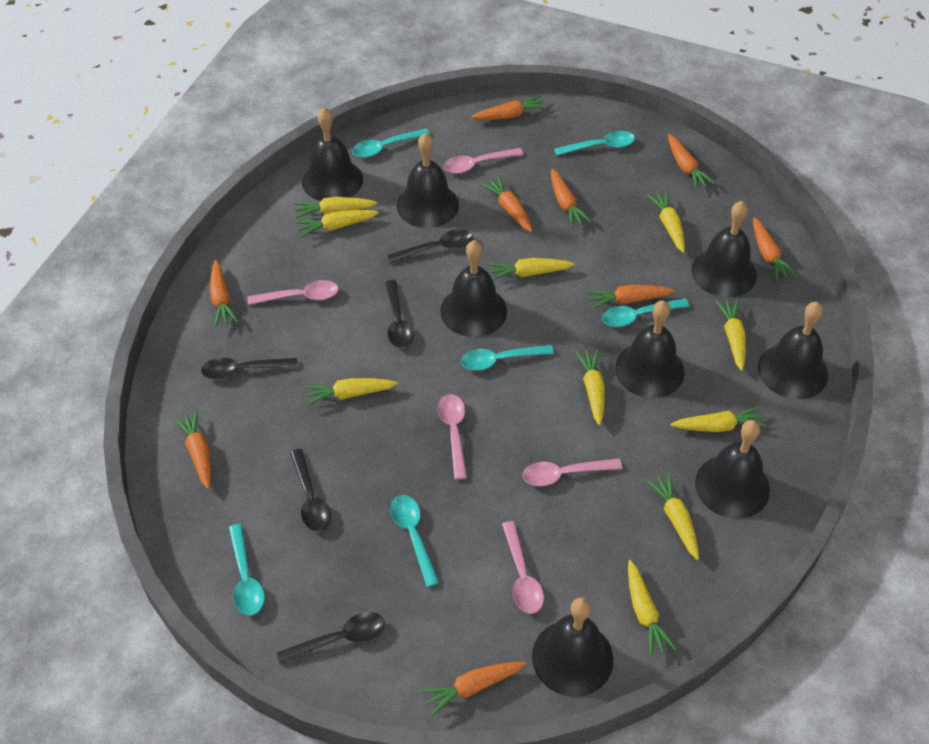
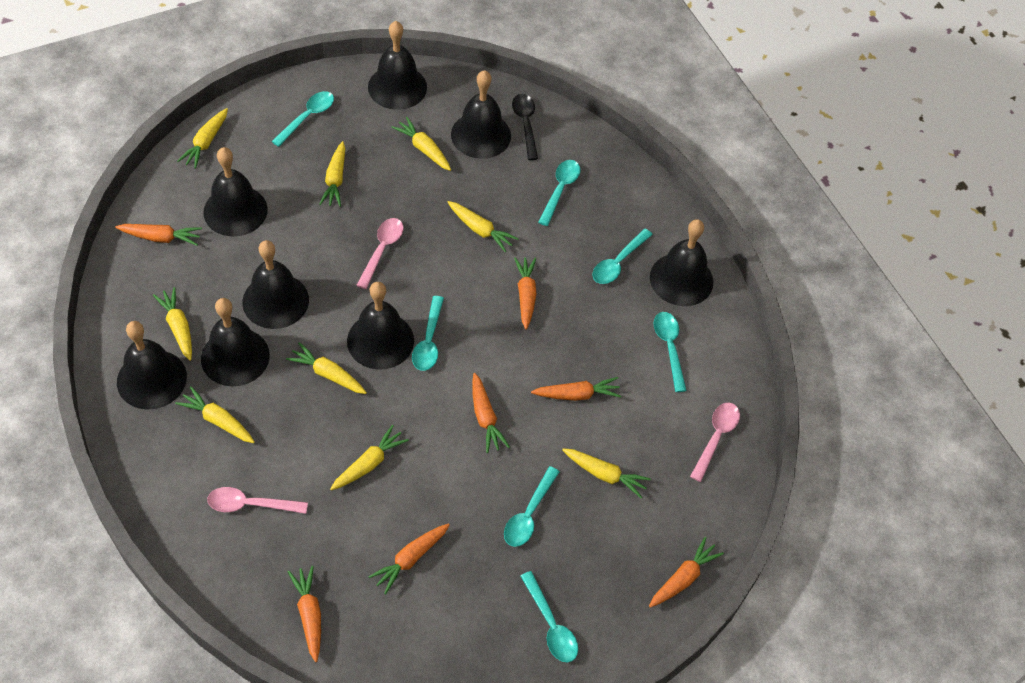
black spoon: [201,358,298,379] [277,612,385,665] [290,449,331,531] [385,280,414,348] [387,229,473,263] = 5 -> [512,94,538,160] = 1
orange carrot: [173,410,211,489] [210,260,238,327] [420,662,526,716] [471,95,547,120] [481,176,532,232] [551,169,592,228] [587,285,675,309] [668,134,715,189] [753,217,797,281] = 9 -> [115,224,202,246] [288,566,321,662] [368,523,450,594] [472,373,510,453] [514,257,536,330] [531,377,621,401] [649,537,724,608] = 7
pink spoon: [248,280,339,305] [438,394,467,480] [444,148,524,174] [502,521,544,613] [523,458,622,486] = 5 -> [207,487,308,514] [356,218,404,289] [690,403,740,482] = 3
turquoise spoon: [229,524,265,615] [352,128,430,158] [390,495,439,587] [461,345,554,371] [554,131,635,156] [602,298,690,327] = 6 -> [271,91,334,147] [412,296,444,371] [504,466,560,547] [520,571,578,662] [538,160,580,226] [593,229,653,284] [654,312,687,392] = 7
yellow carrot: [294,197,377,218] [295,210,379,238] [304,378,398,406] [488,258,575,280] [575,349,605,425] [628,560,677,657] [646,473,699,560] [647,191,685,253] [671,406,767,432] [715,299,746,371] = 10 -> [153,287,192,361] [175,386,255,443] [177,108,228,169] [286,342,367,394] [319,141,345,207] [330,425,409,490] [391,117,451,171] [447,201,519,253] [562,448,651,498] = 9

